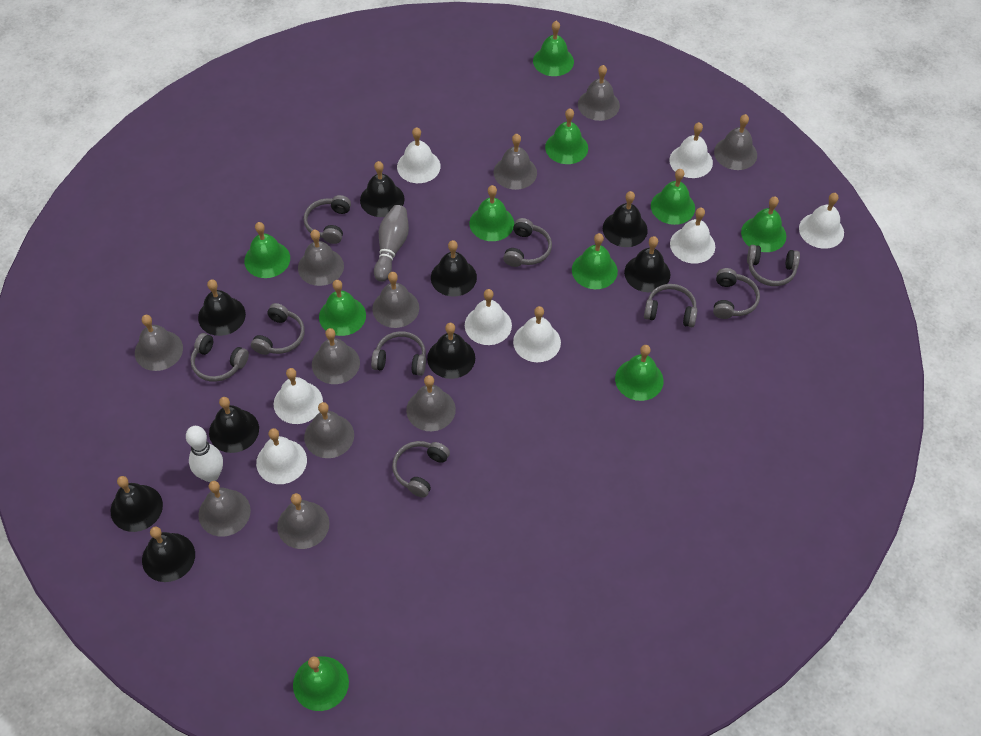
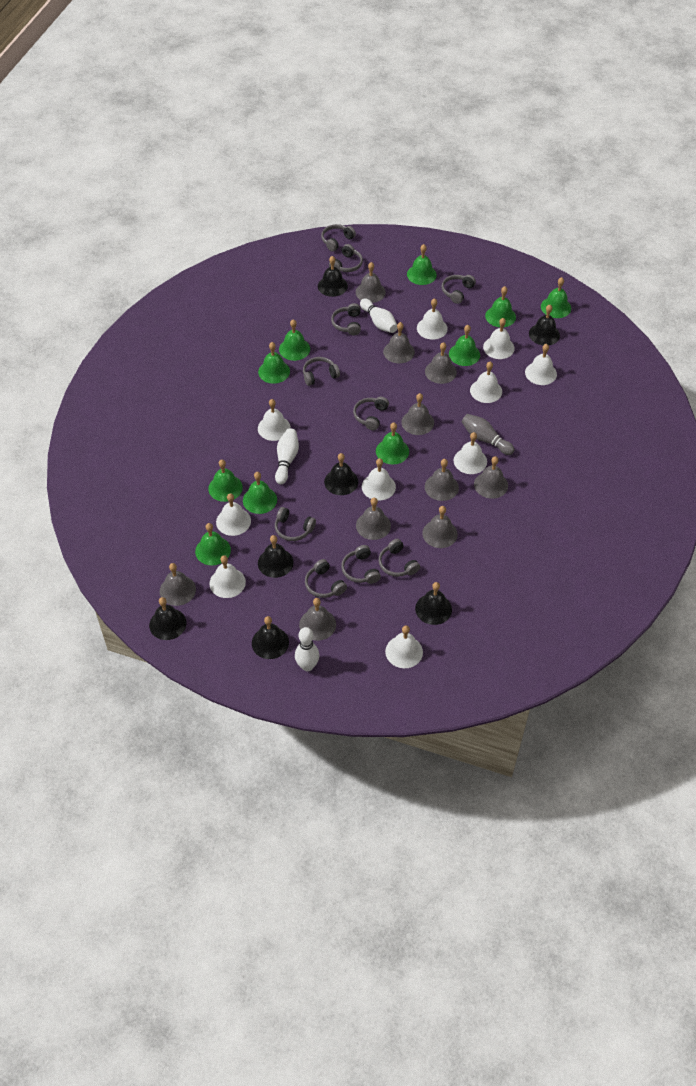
black bell: [111,476,163,532] [142,526,195,582] [198,279,246,336] [209,397,259,453] [360,161,405,217] [427,323,475,379] [431,240,477,297] [603,191,648,247] [624,236,670,292] = 9 -> [149,597,186,640] [252,616,289,659] [258,535,294,578] [318,256,348,297] [324,453,358,495] [415,582,452,625] [529,305,560,345] = 7
grey bell: [135,315,183,371] [198,481,251,537] [277,493,329,549] [298,230,344,286] [304,402,354,458] [312,328,360,384] [372,272,419,328] [406,375,456,431] [494,134,537,190] [578,65,620,121] [714,114,757,170] = 11 -> [160,563,196,606] [299,598,336,641] [356,262,386,303] [356,498,391,540] [383,322,415,363] [401,393,434,435] [422,506,458,548] [425,342,457,384] [425,459,459,501] [474,456,508,499] = 10
grey headphones: [191,333,249,382] [251,303,305,355] [304,195,351,244] [371,331,426,376] [392,441,450,498] [503,218,552,267] [644,284,697,327] [713,268,760,319] [747,245,800,286] = 9 -> [275,507,316,541] [303,357,340,386] [305,559,347,598] [321,224,356,252] [329,244,363,272] [331,303,361,335] [341,545,381,584] [353,397,389,430] [378,539,420,577] [441,275,476,304] = 10
white bell: [256,428,307,484] [274,368,323,424] [397,127,441,183] [465,289,512,345] [513,306,561,362] [669,122,713,178] [670,208,715,264] [799,193,844,249] = 8 -> [209,555,246,598] [216,493,251,536] [258,399,291,441] [362,458,396,501] [385,625,423,668] [417,298,448,340] [453,432,487,474] [470,362,502,403] [483,318,515,359] [525,344,557,385] = 10
white bowling pin: [186,426,223,482] = 1 -> [275,428,299,484] [295,627,319,671] [360,298,397,333] = 3

